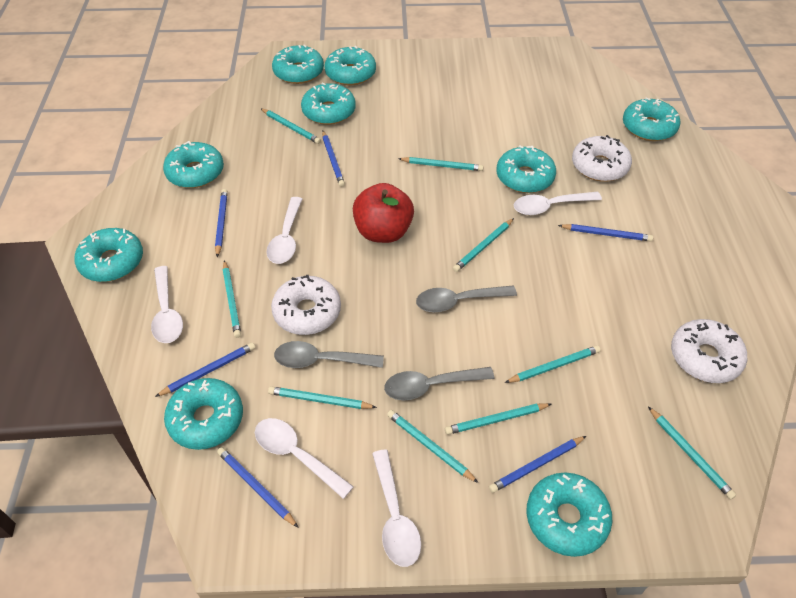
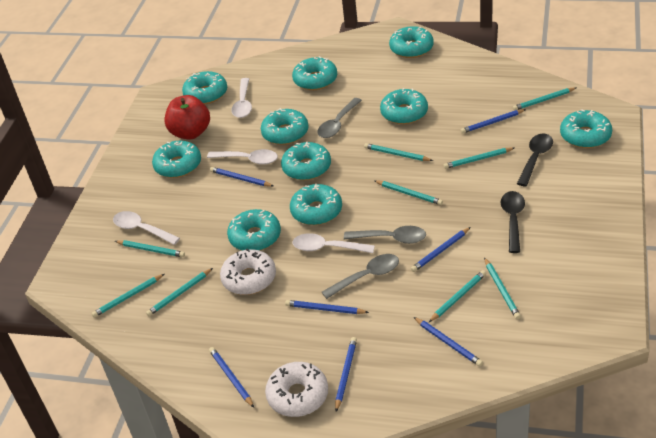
black spoon: none = 0 -> [501,191,525,253] [517,133,553,186] = 2
blue pencil: [155,342,255,397] [215,189,228,257] [217,447,299,528] [322,131,345,187] [489,436,586,493] [558,224,653,241] = 6 -> [209,347,254,407] [210,167,273,187] [285,300,369,314] [335,337,357,412] [411,227,471,272] [414,317,483,366] [461,109,526,134] = 7
turquoise donut: [75,228,143,282] [163,141,224,188] [164,378,243,450] [272,45,324,84] [301,82,356,125] [324,46,376,85] [496,145,556,193] [527,473,612,557] [623,97,680,141] = 9 -> [152,141,201,178] [182,71,227,104] [227,209,281,251] [261,108,309,145] [281,142,331,180] [290,184,342,225] [292,56,337,90] [380,88,428,124] [389,26,434,58] [560,109,612,148] = 10
white donut: [271,275,341,335] [572,135,632,182] [671,319,747,383] = 3 -> [220,249,276,295] [265,362,328,417] = 2
white spoon: [151,266,183,343] [255,418,354,499] [266,197,302,264] [372,450,421,567] [514,192,602,215] = 5 -> [113,211,180,245] [207,149,278,165] [231,78,252,118] [293,233,375,253] = 4

